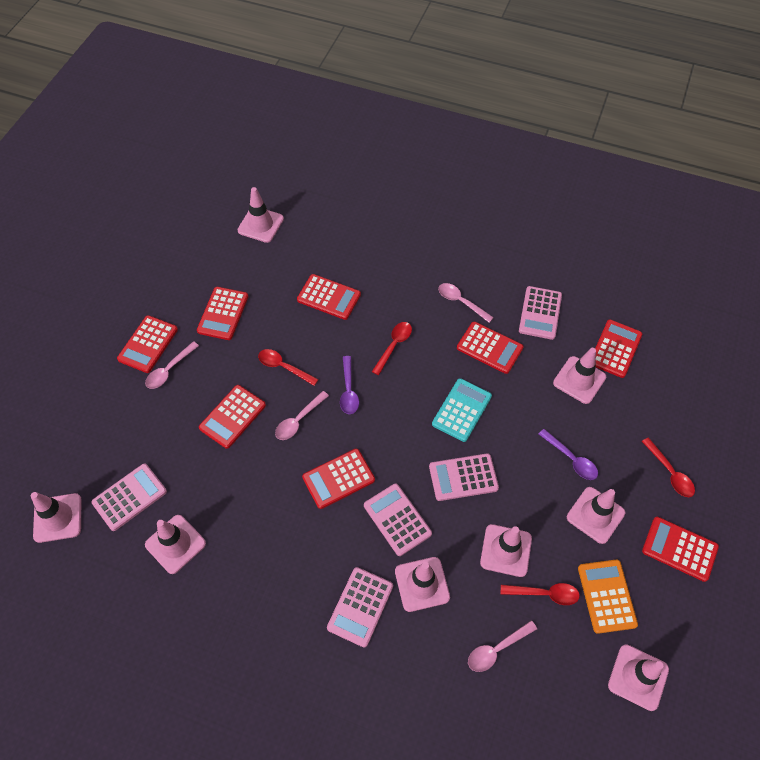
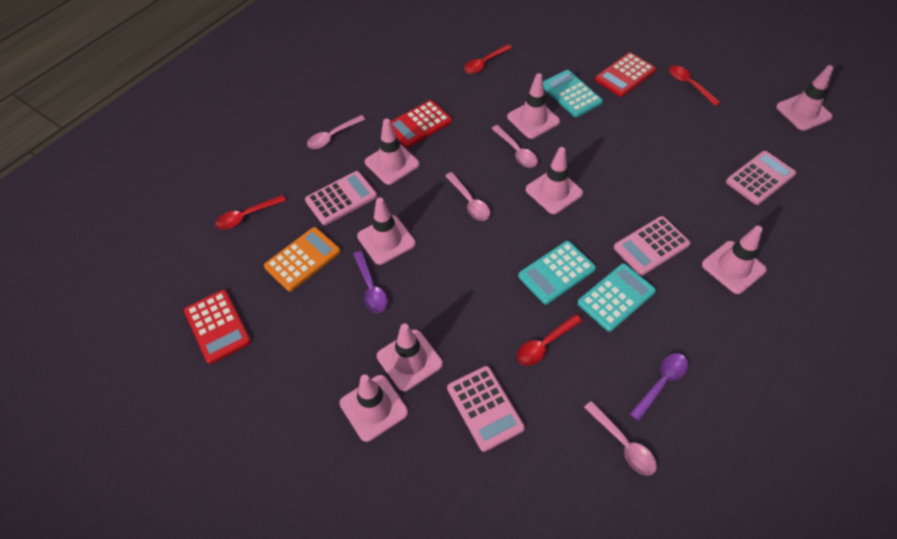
pink calculator: [91,463,167,531] [327,567,393,647] [364,484,432,556] [429,453,499,501] [519,286,562,340] = 5 -> [305,171,377,225] [447,366,525,452] [614,216,691,276] [726,151,796,205] = 4
red calculator: [117,315,178,373] [197,287,249,340] [199,385,266,449] [297,274,361,320] [302,449,375,509] [457,322,524,374] [595,320,642,378] [642,517,719,582] = 8 -> [184,290,251,364] [390,100,452,148] [595,52,656,97] = 3
turquoise calculator: [432,378,492,442] = 1 -> [518,241,596,305] [543,70,603,117] [578,263,656,332] = 3

